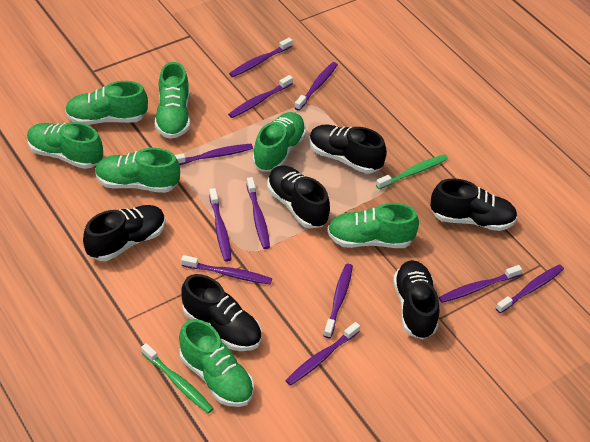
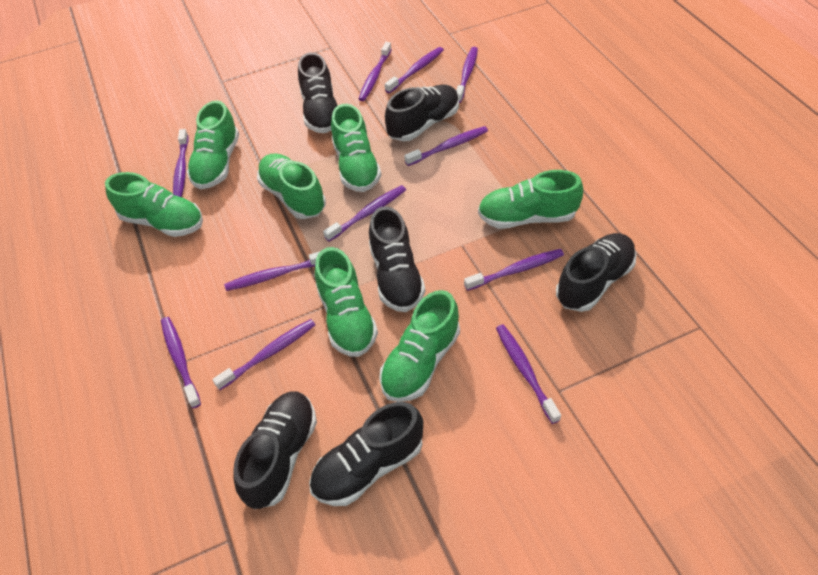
green toothbrush: [141,343,214,414] [376,154,448,189] = 2 -> none = 0

